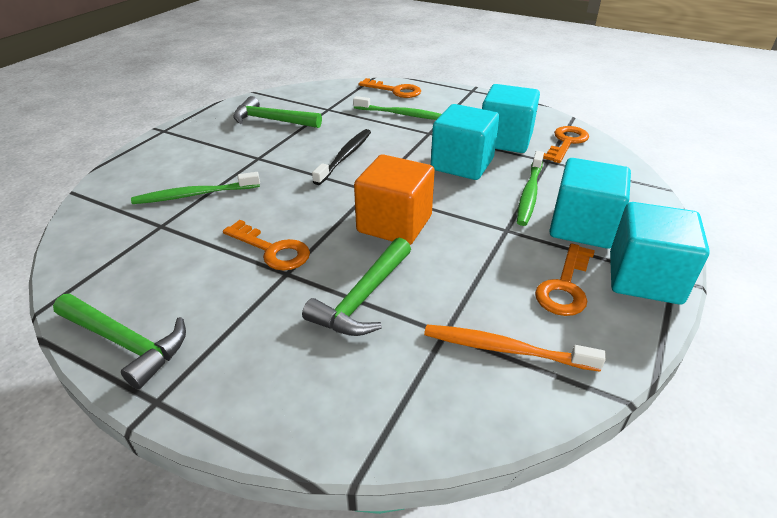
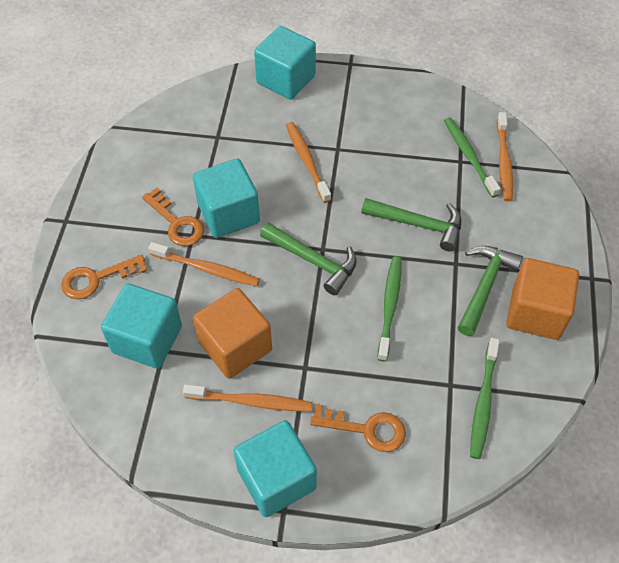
black toothbrush: [312,129,371,185] = 1 -> none = 0
orange cube: [354,154,435,245] = 1 -> [193,288,272,379] [506,258,579,340] = 2
orange key: [223,220,310,271] [359,78,421,98] [535,243,595,316] [543,126,589,163] = 4 -> [61,254,147,299] [142,187,204,246] [310,404,406,452] = 3
orange toothbrush: [424,325,606,372] = 1 -> [148,242,260,287] [183,384,312,412] [286,122,331,203] [497,112,513,201] = 4

